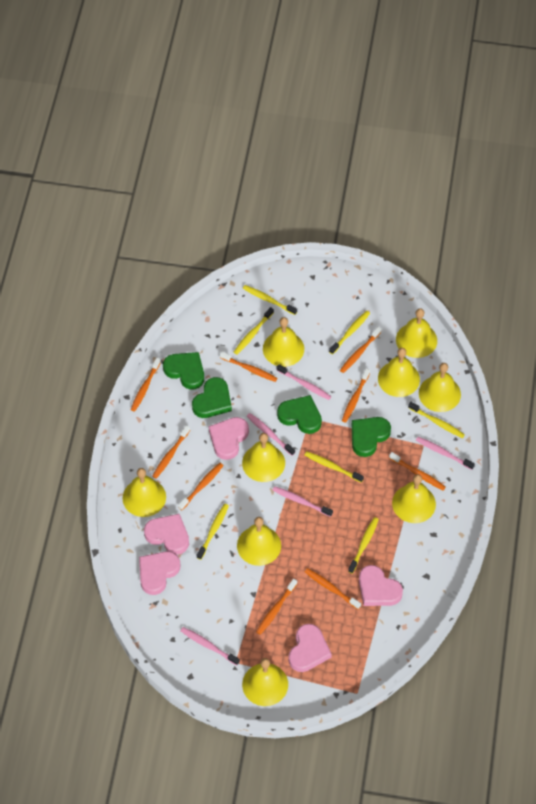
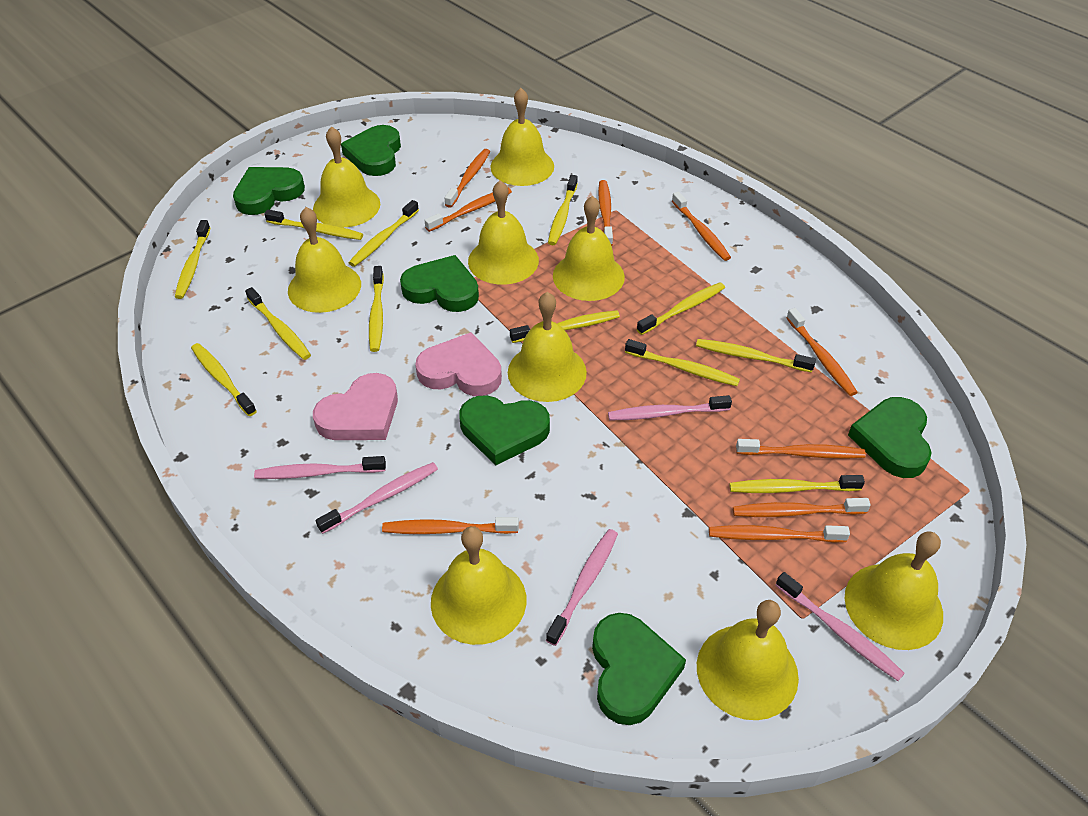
green heart: [163,352,204,389] [192,377,232,418] [277,395,322,434] [352,417,391,457] = 4 -> [233,167,305,215] [341,125,401,176] [400,255,479,312] [459,395,550,465] [592,613,686,725] [848,397,932,478] = 6
pink heart: [139,551,180,595] [144,514,189,555] [209,417,249,460] [289,624,332,672] [359,565,403,606] = 5 -> [313,373,398,440] [415,332,502,396] = 2
yellow toothbrush: [196,504,229,560] [234,307,274,354] [243,285,297,315] [305,451,364,483] [329,311,370,354] [348,517,379,574] [408,402,465,438] = 7 -> [175,220,210,299] [191,343,257,416] [245,287,311,360] [264,210,363,240] [349,200,419,267] [369,266,384,352] [510,310,620,343] [548,175,578,245] [625,339,740,386] [637,282,725,335] [696,339,816,372] [729,475,865,493] = 12

